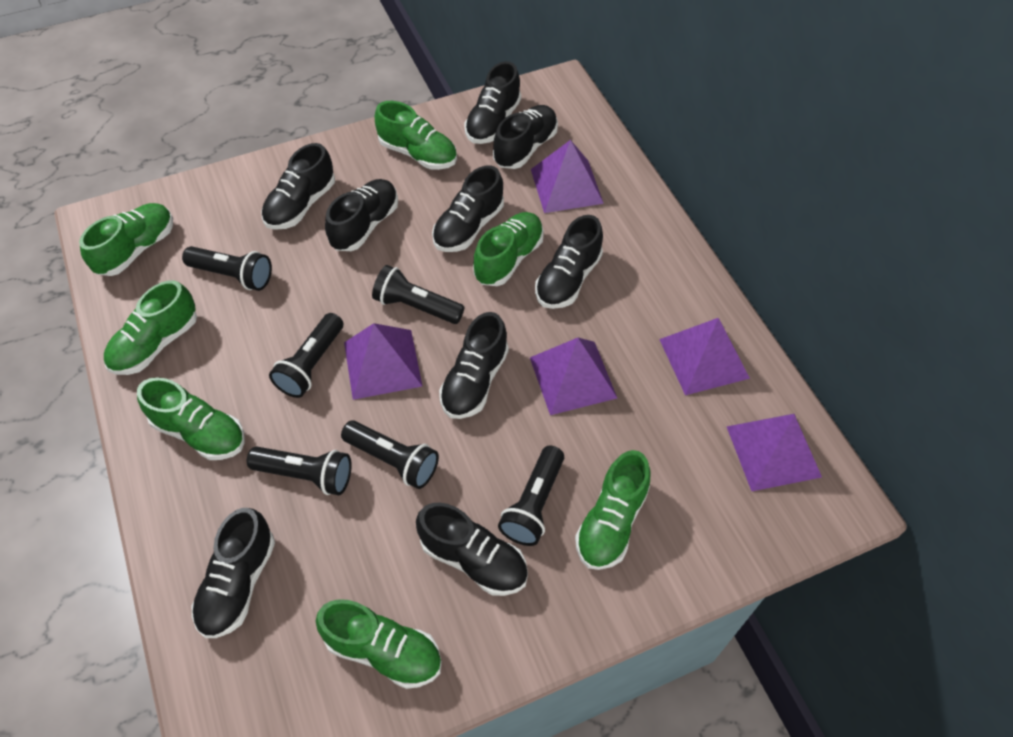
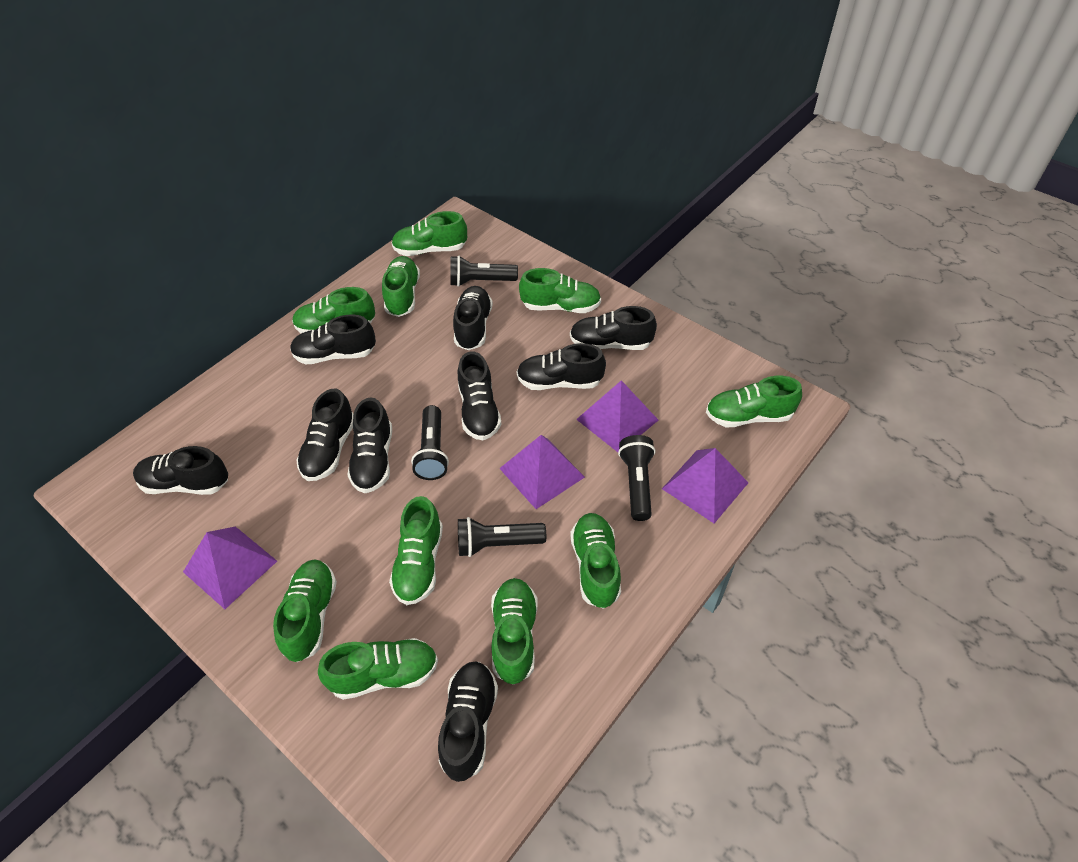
black flashlight: [182,246,272,291] [247,447,352,495] [269,313,343,398] [341,420,439,489] [372,265,464,324] [498,445,564,546] = 6 -> [411,405,449,480] [450,255,518,287] [458,517,546,557] [618,435,655,521] = 4
green shoe: [79,203,173,276] [104,280,197,375] [137,377,245,460] [316,599,442,689] [375,101,457,170] [473,212,544,286] [575,450,651,570] = 7 -> [273,559,337,662] [292,287,375,333] [318,638,438,700] [382,256,420,317] [389,496,443,605] [391,211,467,256] [491,578,538,685] [519,268,601,313] [570,513,621,609] [706,376,802,427] = 10
purple pyramid: [344,323,423,400] [530,338,617,415] [531,140,604,213] [659,318,750,395] [727,414,822,491] = 5 -> [183,526,277,609] [499,435,585,509] [576,380,658,452] [662,448,748,523] = 4

